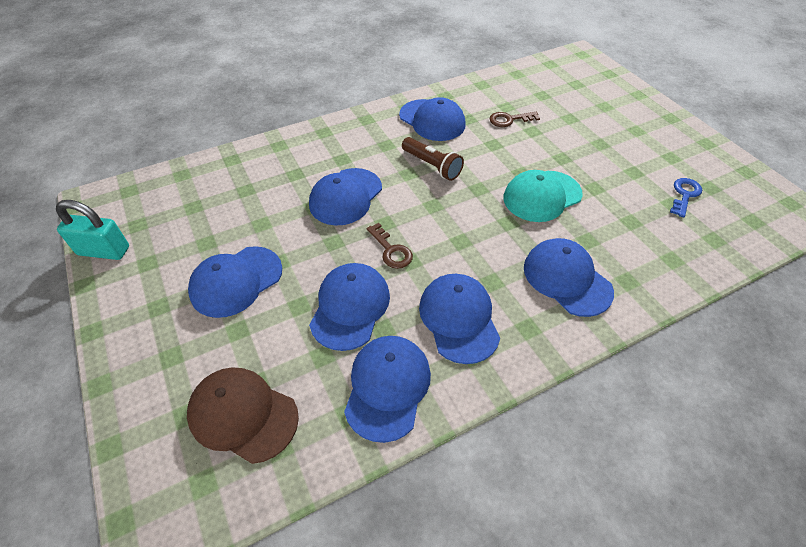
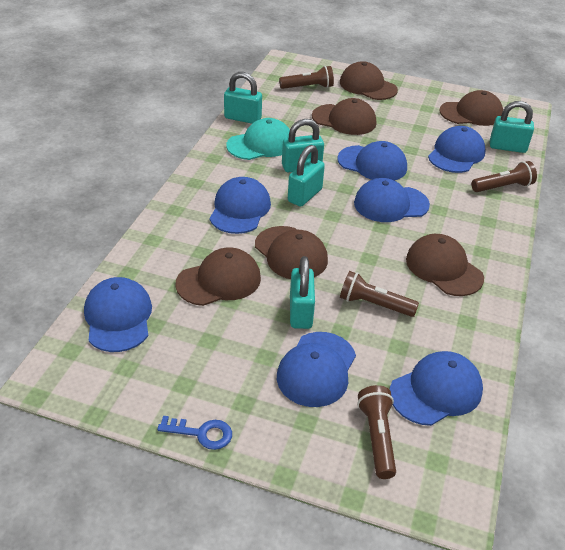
brown cap: [187,367,299,464] = 1 -> [175,247,261,306] [255,226,328,279] [312,98,376,135] [340,61,398,100] [406,234,484,296] [439,90,503,126] = 6
brown flashlight: [402,137,464,181] = 1 -> [279,66,334,89] [340,271,419,317] [357,385,396,479] [471,161,537,192] = 4
brown key: [367,223,413,269] [489,112,540,127] = 2 -> none = 0
turquoise padlock: [56,200,129,260] = 1 -> [224,72,262,124] [282,119,324,172] [288,145,325,207] [290,256,315,329] [490,101,534,153] = 5

